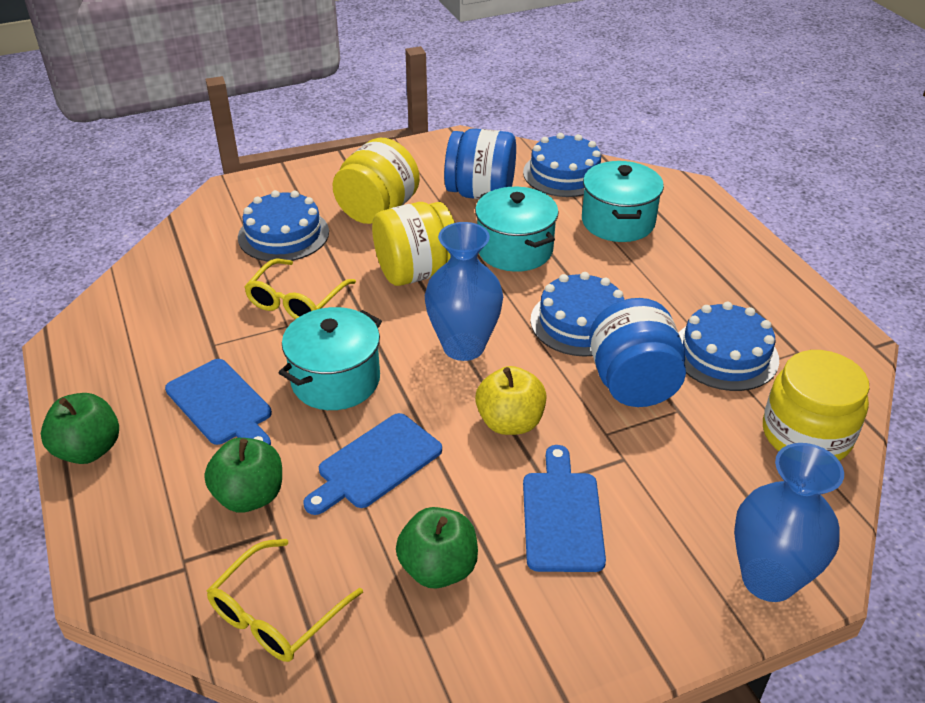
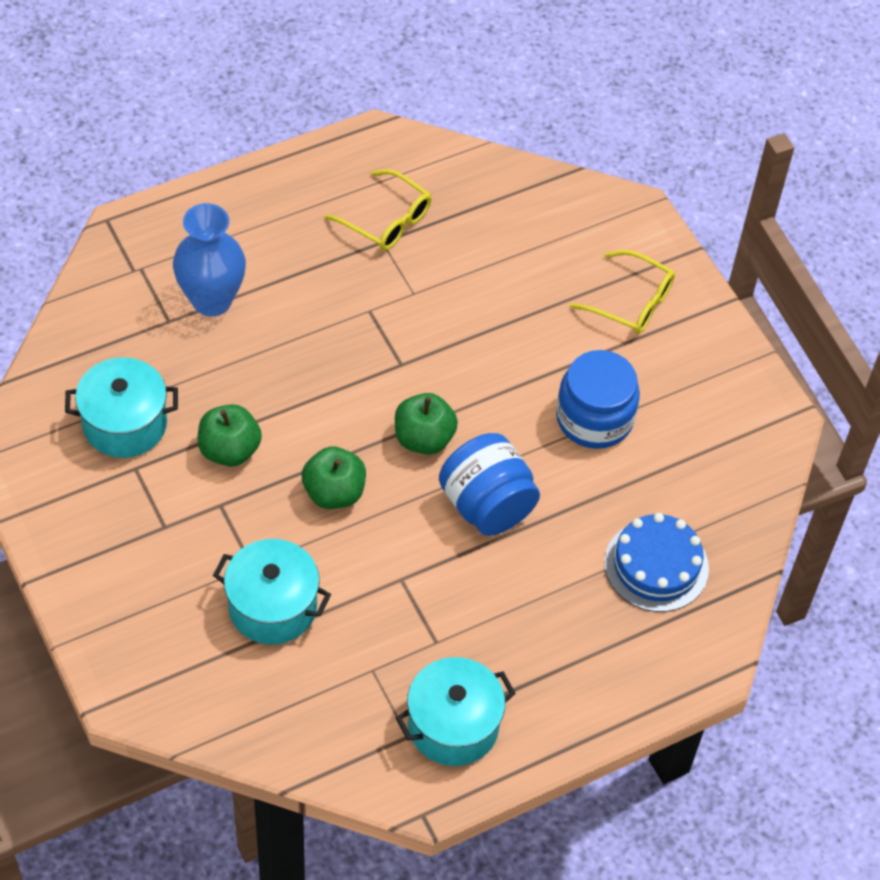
blue cake: [238,190,329,262] [523,133,601,197] [530,272,624,357] [679,302,779,391] = 4 -> [604,513,709,612] = 1
blue cutting board: [165,359,272,445] [303,413,442,515] [523,445,606,572] = 3 -> none = 0
blue vase: [425,222,503,361] [734,443,844,602] = 2 -> [173,203,246,316] = 1
yellow apple: [475,366,547,435] = 1 -> none = 0
yellow jar: [332,138,420,224] [372,202,455,286] [763,350,870,461] = 3 -> none = 0

